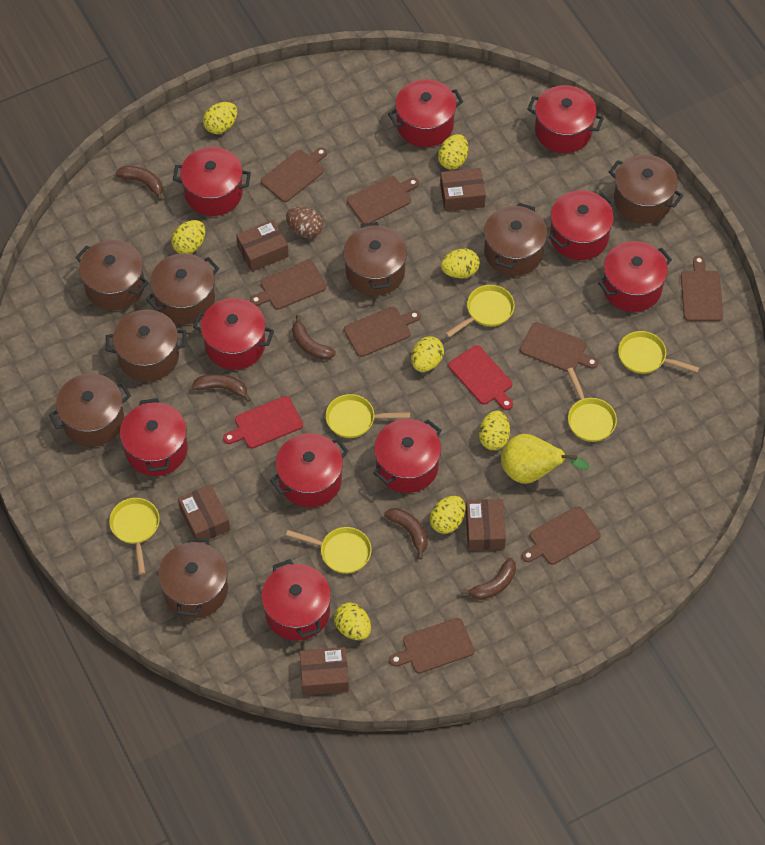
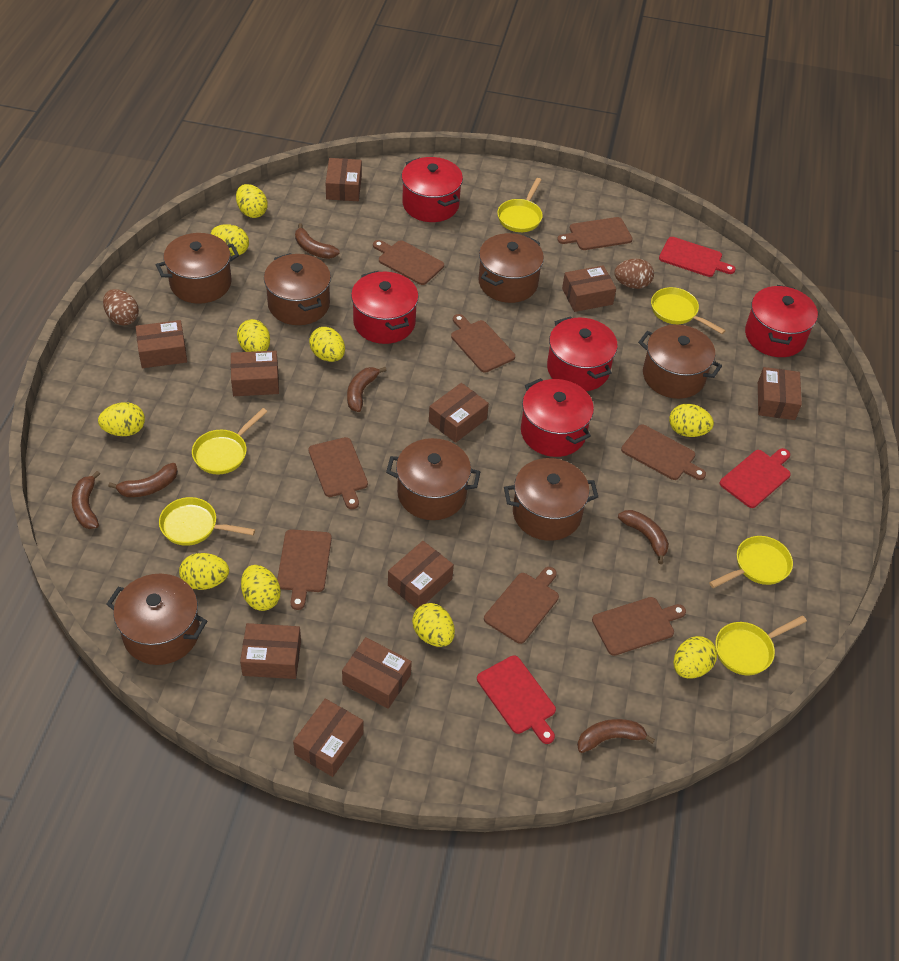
brown banana: [116,166,163,201] [192,374,251,402] [292,315,336,360] [384,508,428,559] [461,558,516,600] = 5 -> [72,471,100,529] [108,463,178,497] [295,223,340,259] [347,367,387,412] [577,719,655,753] [618,510,669,564] = 6
brown box: [178,485,230,543] [236,220,289,272] [300,647,349,695] [440,168,486,211] [466,499,506,550] = 5 -> [136,320,187,368] [231,351,279,396] [240,623,301,679] [293,699,364,777] [326,158,362,201] [342,637,412,709] [388,541,454,609] [429,383,489,443] [562,265,616,312] [758,367,802,420] = 10
brown egg: [286,207,323,238] = 1 -> [103,289,139,325] [614,259,654,289] = 2
brown pot: [49,374,131,447] [75,240,149,311] [106,310,186,382] [146,254,219,324] [158,537,228,618] [343,222,407,296] [484,203,547,276] [609,155,683,224] = 8 -> [106,574,207,665] [156,233,239,304] [264,253,331,325] [386,438,480,520] [478,233,544,303] [504,458,598,541] [638,325,722,399] = 7
red cutting board: [223,396,303,449] [448,345,513,410] = 2 -> [477,655,556,744] [659,237,736,277] [720,448,791,508] = 3
red pot: [120,398,188,476] [173,147,251,216] [193,298,274,370] [261,559,331,641] [270,433,348,508] [373,419,441,493] [388,79,463,147] [527,85,604,153] [549,190,614,260] [598,241,672,312] = 10 -> [351,271,419,344] [401,157,463,222] [521,378,594,457] [547,316,618,391] [745,285,818,357] = 5
yellow egg: [171,220,205,254] [203,102,237,134] [334,602,371,640] [411,336,444,372] [430,496,465,534] [438,134,468,170] [441,248,480,278] [479,411,510,450] = 8 -> [98,402,145,436] [179,553,229,590] [211,224,249,256] [236,184,268,218] [237,319,270,352] [241,565,281,611] [309,327,345,362] [412,603,455,647] [669,404,714,437] [674,636,717,679] = 10
yellow pear: [501,434,590,484] = 1 -> none = 0

